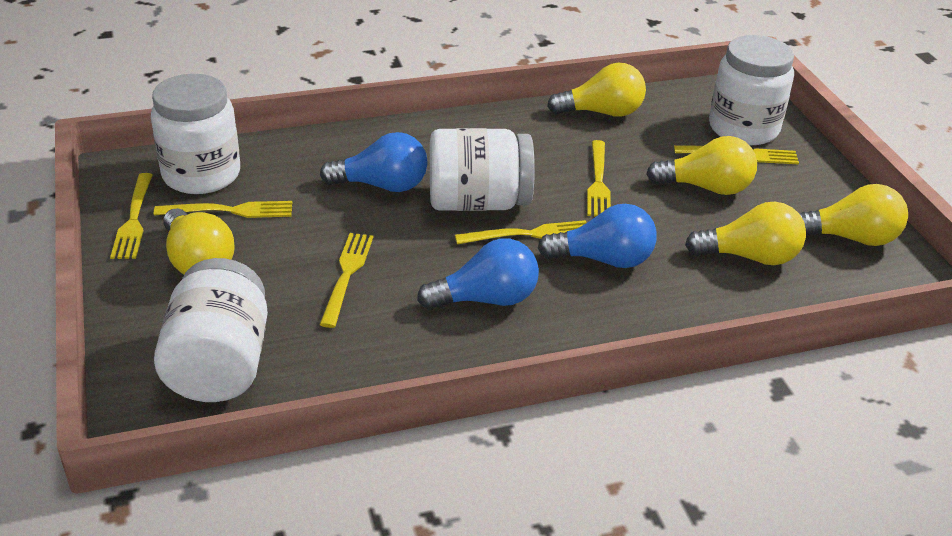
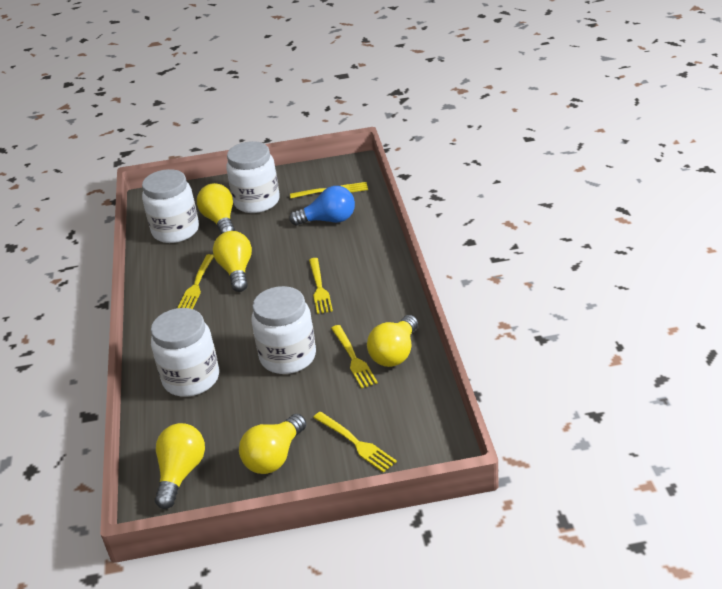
blue light bulb: [320,132,427,192] [417,238,539,310] [538,204,657,268] = 3 -> [289,186,355,226] = 1
yellow fork: [110,173,153,259] [154,201,292,218] [319,233,374,328] [455,220,587,245] [587,140,611,216] [674,145,799,165] = 6 -> [178,254,214,309] [290,182,368,198] [309,258,333,314] [313,412,397,473] [331,325,378,389] = 5

